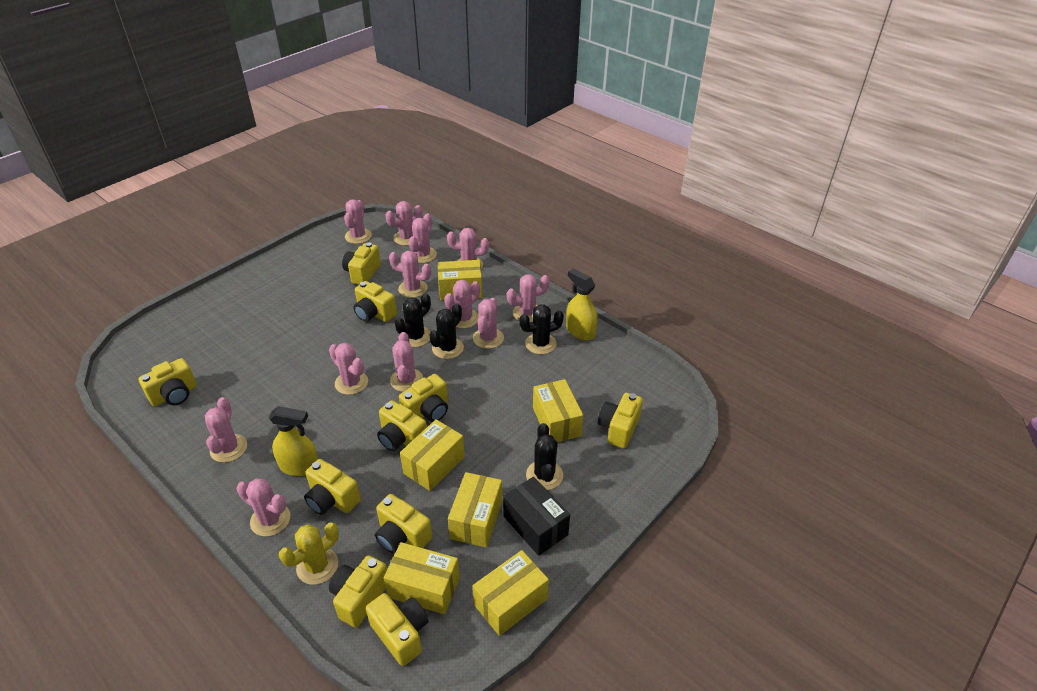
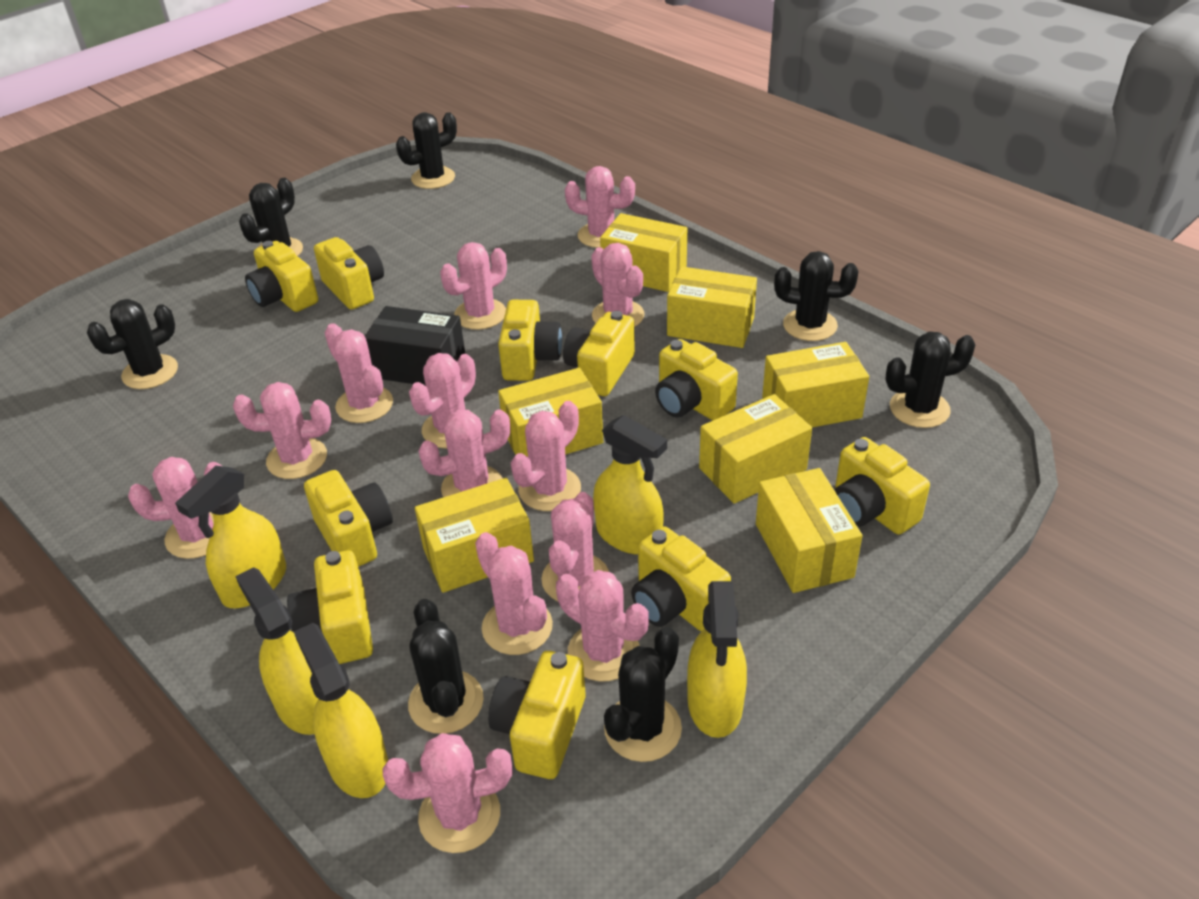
black cactus: [395,293,431,347] [429,303,464,359] [519,305,564,354] [526,423,563,490] = 4 -> [87,299,178,389] [239,178,303,256] [396,112,457,189] [408,599,484,734] [604,627,682,762] [774,251,858,341] [885,331,975,428] = 7
pink cactus: [205,397,247,463] [237,478,290,537] [329,343,368,395] [344,199,372,244] [385,201,422,246] [389,251,431,298] [390,332,423,392] [409,213,437,263] [444,280,480,328] [447,228,489,269] [473,298,504,349] [507,274,550,322] = 12 -> [128,457,222,559] [233,382,331,479] [325,323,393,423] [382,733,512,853] [409,353,476,449] [418,409,510,497] [440,242,507,330] [475,532,553,655] [511,401,581,511] [541,492,609,601] [556,570,649,682] [565,166,635,248] [591,243,644,327] = 13
yellow box: [384,542,460,614] [400,419,465,491] [438,260,482,301] [448,472,502,548] [473,550,549,636] [533,379,583,442] = 6 -> [415,478,534,593] [498,368,603,457] [600,213,687,292] [667,266,757,348] [699,394,812,504] [756,468,862,593] [762,342,869,428] = 7
yellow cactus: [279,522,339,585] = 1 -> none = 0
yellow spray bottle: [269,406,318,476] [566,268,597,340] = 2 -> [175,466,286,608] [235,567,318,735] [294,623,388,798] [593,415,667,555] [687,581,747,738] = 5

